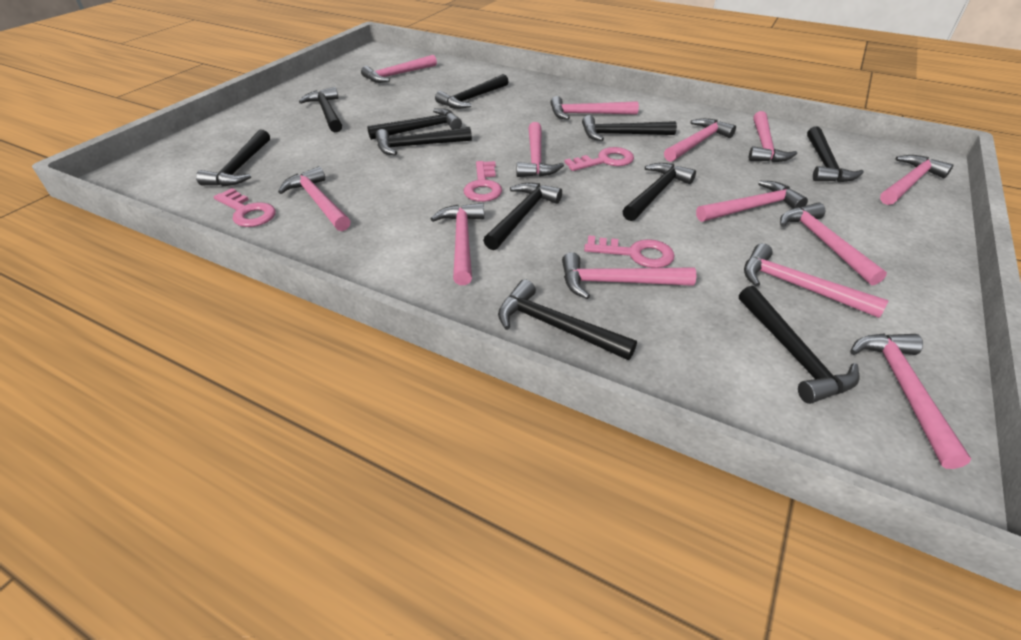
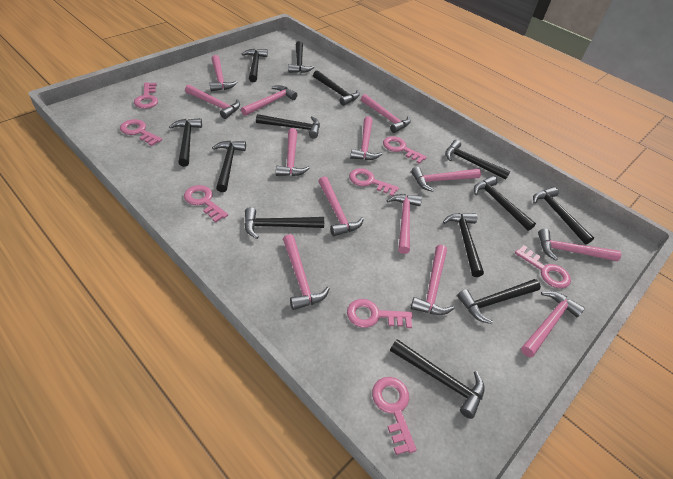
black hammer: [196,130,270,186] [299,87,342,132] [367,108,462,140] [375,127,472,155] [435,74,509,109] [483,182,562,250] [498,279,637,360] [582,115,677,141] [623,163,696,221] [739,286,860,404] [807,126,864,182] = 11 -> [169,118,202,167] [212,141,246,192] [242,49,268,82] [245,207,324,239] [256,114,320,138] [288,41,314,73] [313,70,360,106] [390,339,484,419] [443,213,484,277] [445,140,510,180] [457,279,541,324] [474,176,536,231] [533,187,594,245] = 13
pink key: [214,188,276,227] [464,161,502,202] [564,147,634,171] [584,235,675,268] = 4 -> [120,119,162,146] [134,82,158,109] [184,185,228,223] [347,299,413,328] [349,168,399,196] [372,377,417,455] [383,136,427,164] [515,245,571,289] = 8

